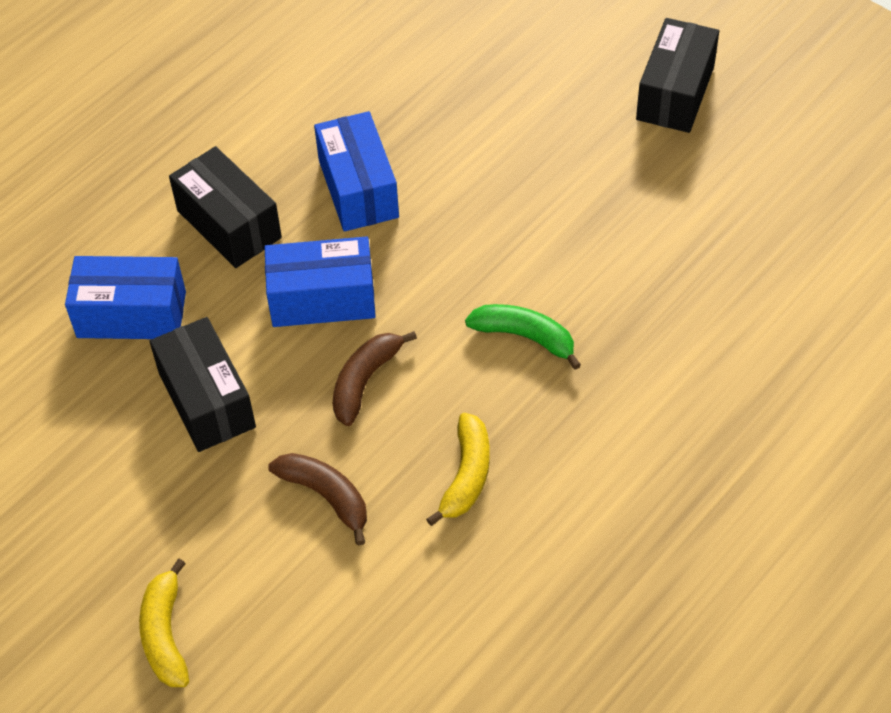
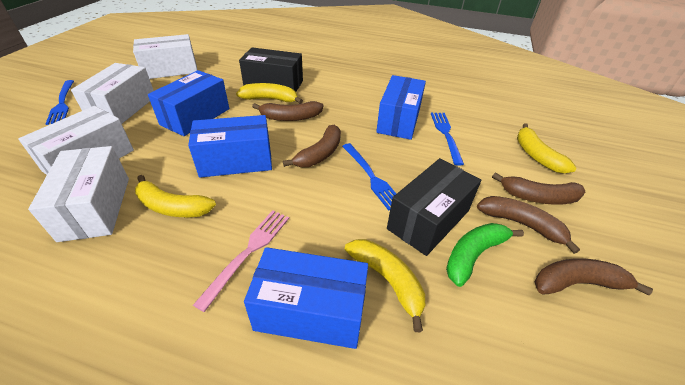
black box: [150,317,256,452] [169,146,282,268] [636,18,719,133] = 3 -> [239,47,303,92] [387,158,481,256] = 2
blue box: [65,256,186,339] [264,236,376,327] [314,111,399,232] = 3 -> [148,70,229,136] [188,115,272,178] [244,247,368,349] [376,75,426,140] = 4
blue fork: none = 0 -> [45,80,74,125] [342,143,396,211] [431,113,464,166] = 3
brown banana: [268,453,367,546] [333,331,417,426] = 2 -> [252,101,323,121] [283,125,341,167] [477,196,580,254] [492,172,585,205] [535,258,653,295] = 5
pink fork: none = 0 -> [193,210,289,312] = 1
white box: none = 0 -> [18,106,134,175] [28,146,129,242] [71,63,154,124] [133,34,197,79] = 4
yellow banana: [139,559,189,687] [426,413,490,526] = 2 -> [135,175,216,217] [236,83,303,104] [345,239,425,332] [517,123,577,174] = 4

